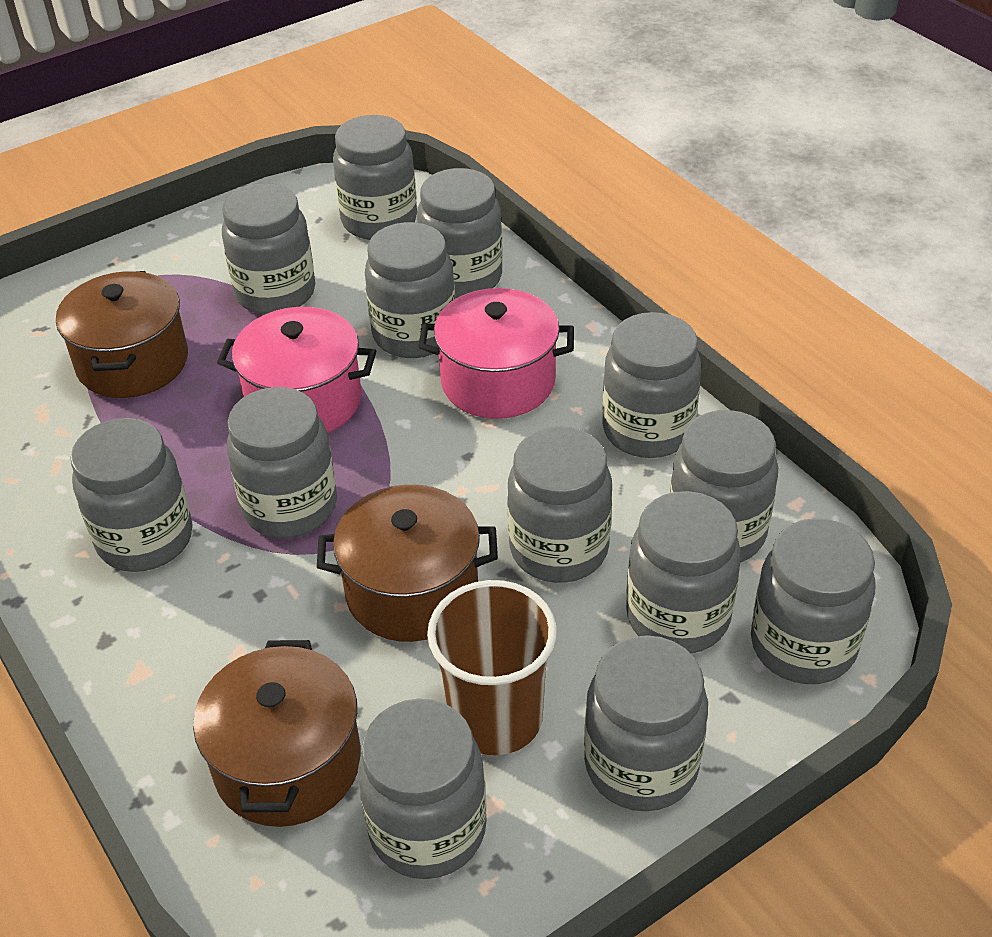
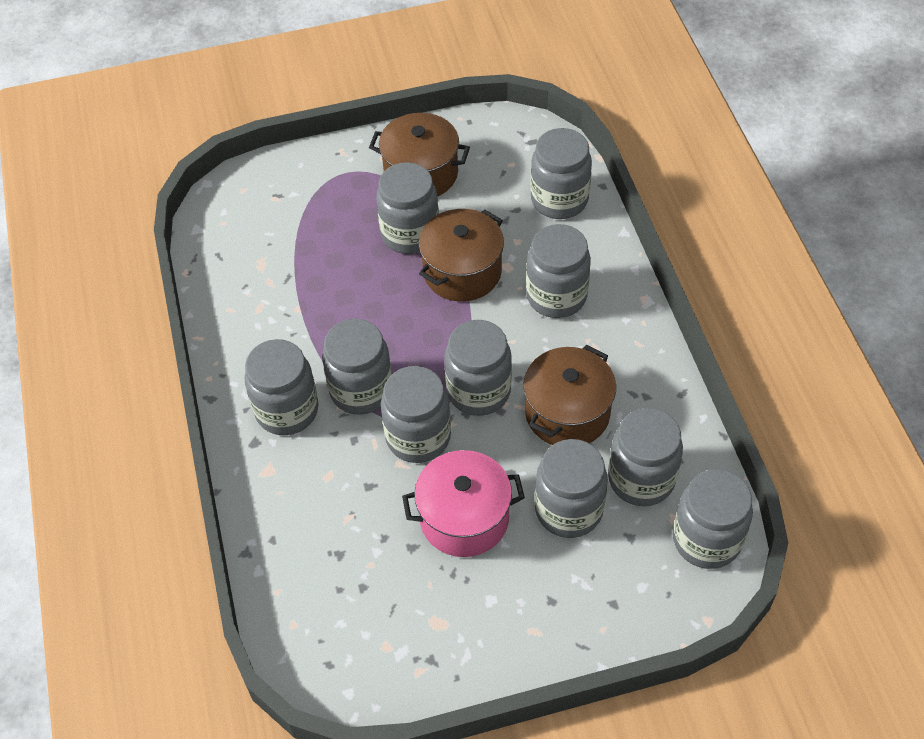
brown cup: [427,580,557,755] = 1 -> none = 0
grey jar: [70,418,193,572] [222,183,315,315] [227,387,337,538] [333,115,417,240] [358,699,487,879] [365,222,455,358] [417,168,503,299] [508,426,612,583] [584,635,708,811] [602,312,701,458] [626,491,741,654] [670,410,778,563] [751,518,876,684] = 13 -> [244,339,319,435] [322,319,392,415] [376,162,439,254] [381,366,451,463] [445,320,512,416] [526,224,591,318] [531,128,592,219] [535,439,608,538] [608,408,683,506] [673,469,753,569] = 10
pink pot: [217,307,376,433] [419,288,574,419] = 2 -> [402,450,525,557] = 1

